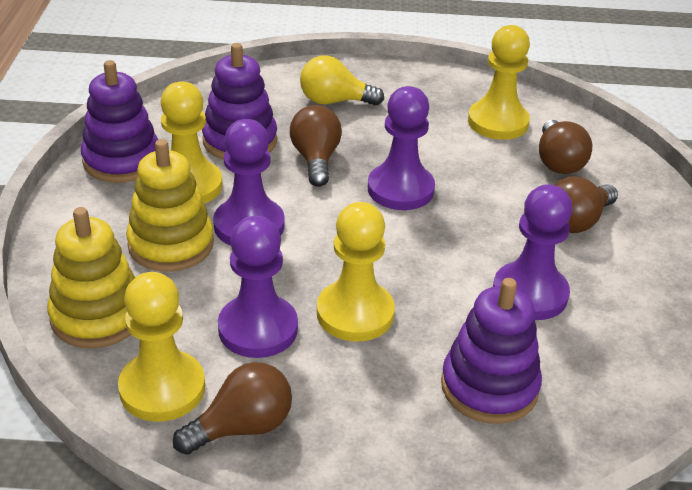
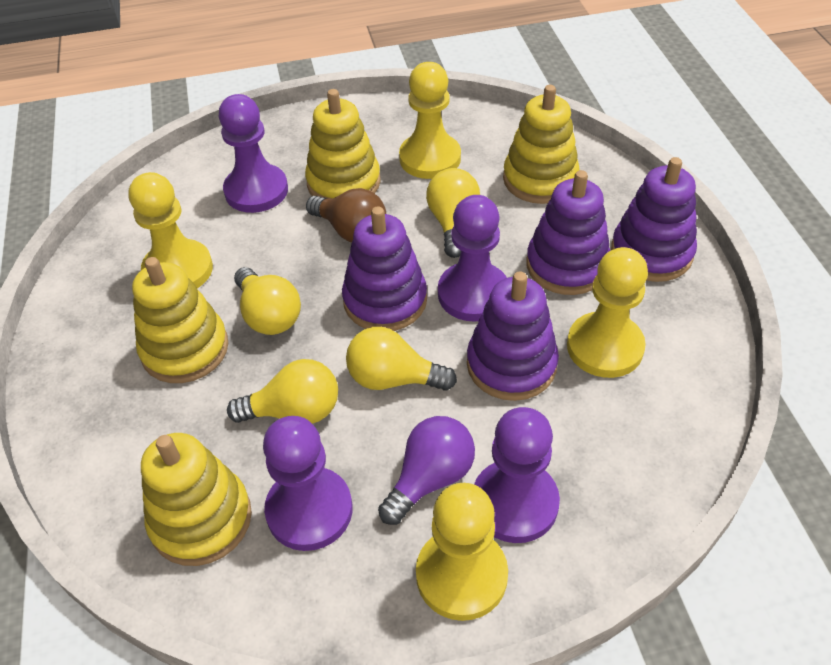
brown light bulb: [173,362,292,455] [290,105,342,187] [539,120,592,174] [554,176,618,233] = 4 -> [306,188,386,242] = 1
purple light bulb: none = 0 -> [378,416,475,525] = 1
purple stacking toy: [81,60,158,183] [202,43,277,160] [441,278,542,424] = 3 -> [342,207,427,331] [467,271,559,401] [526,170,610,295] [611,157,697,282] = 4
yellow light bulb: [300,55,384,106] = 1 -> [227,359,338,424] [234,267,301,335] [346,327,457,391] [426,168,480,258] = 4
yellow stacking toy: [47,207,135,349] [126,139,214,272] = 2 -> [132,257,228,383] [141,433,252,566] [305,89,381,199] [503,85,580,204] = 4

